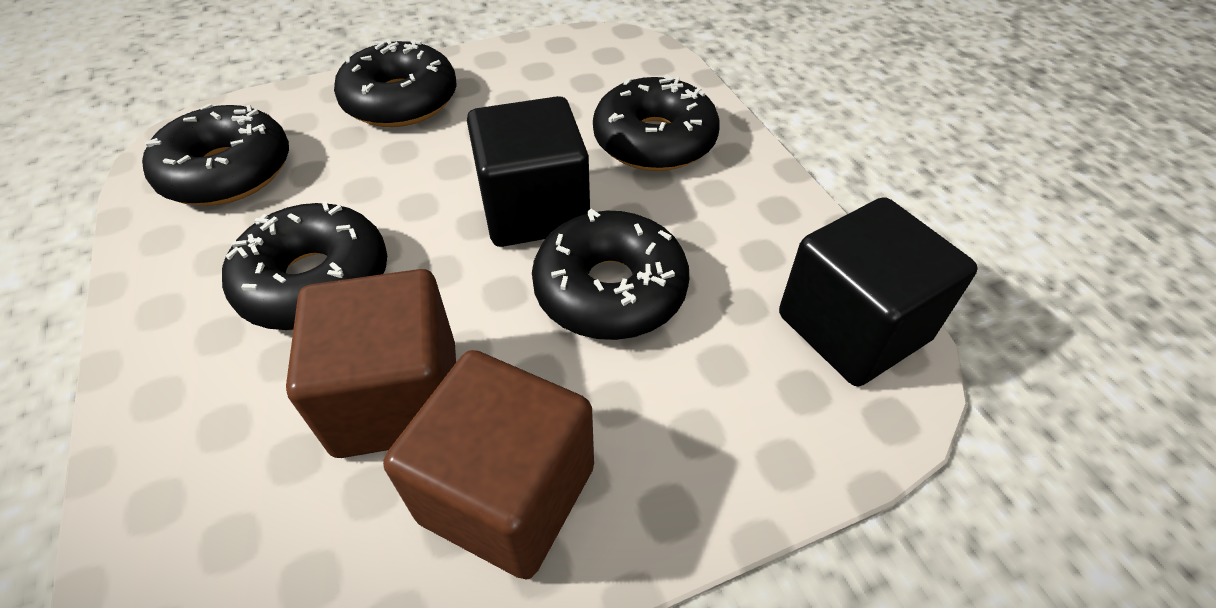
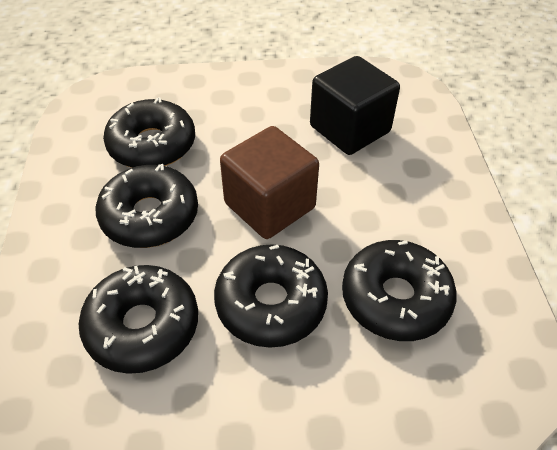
black cube: [467,96,590,247] [779,197,978,386] = 2 -> [310,56,400,155] = 1
brown cube: [286,269,456,458] [383,350,594,580] = 2 -> [220,126,319,239] = 1

